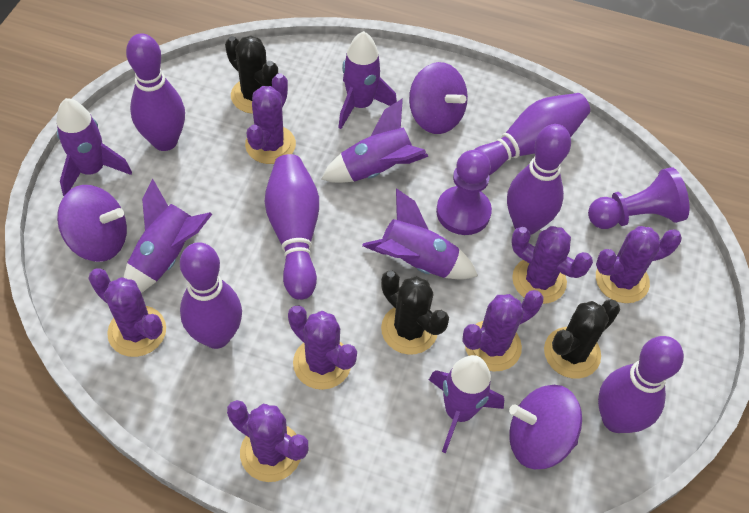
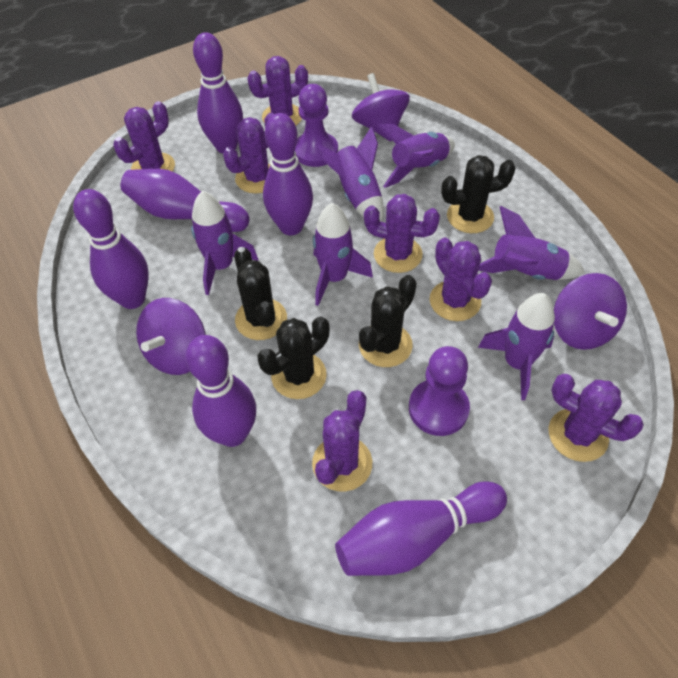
black cactus: [225,35,278,114] [381,271,449,355] [544,300,620,379] = 3 -> [234,247,287,340] [258,316,330,399] [359,275,417,367] [441,155,516,233] = 4

